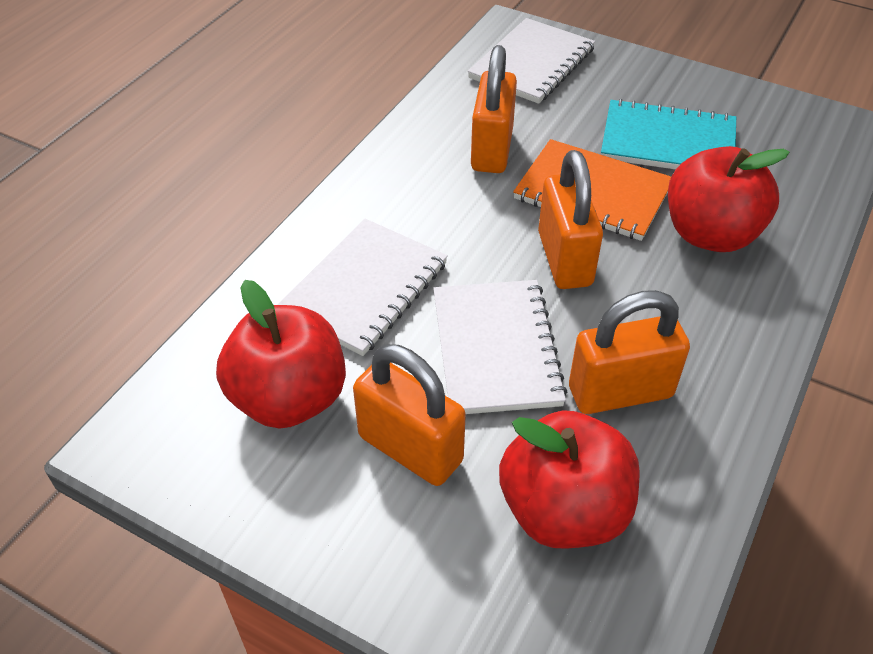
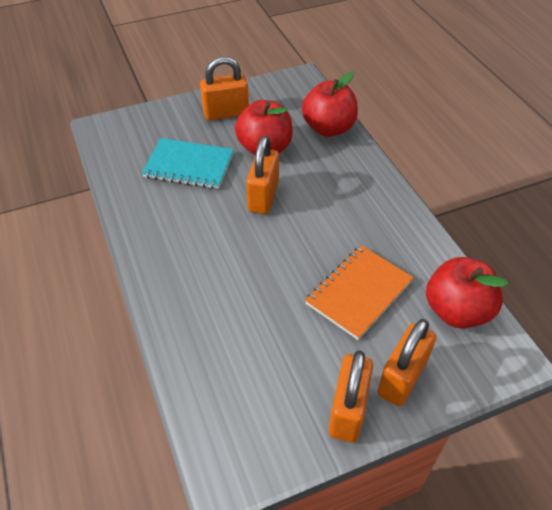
white notebook: [277,219,448,356] [433,280,568,414] [468,18,595,104] = 3 -> none = 0

